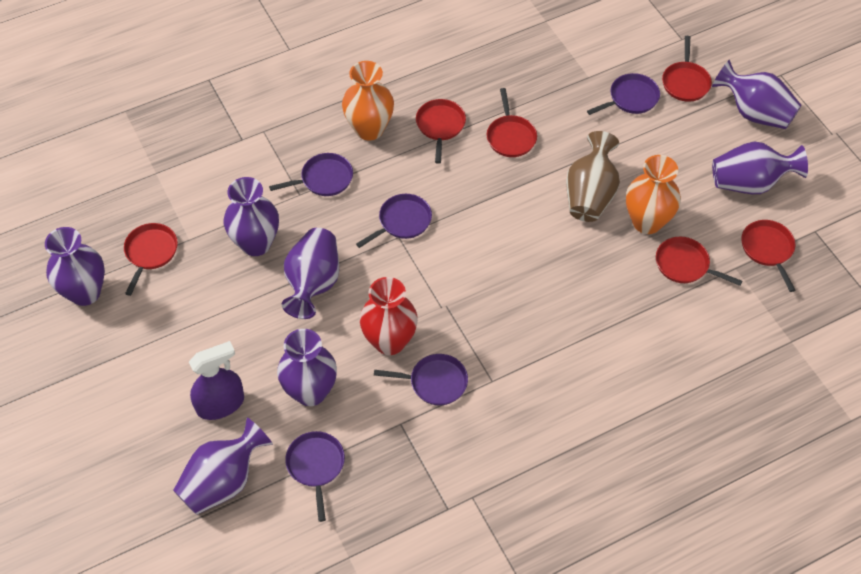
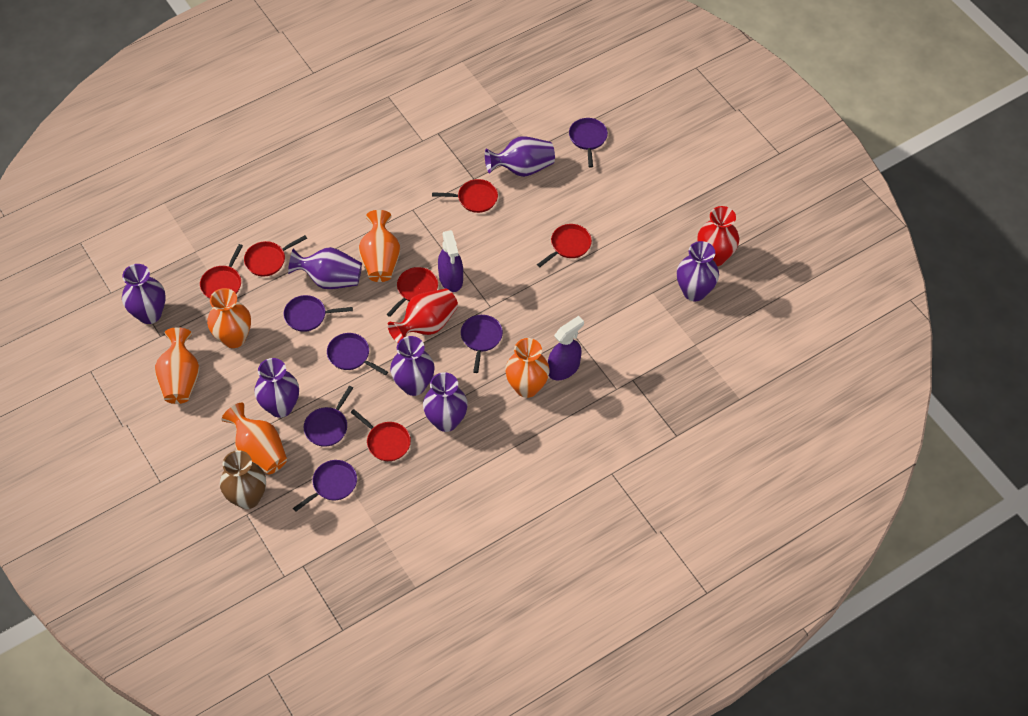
orange vase: [342,61,394,141] [626,155,681,234] = 2 -> [155,327,200,404] [207,288,251,348] [221,403,287,474] [358,210,400,282] [505,338,550,398] = 5
purple pan: [269,153,353,196] [285,431,345,522] [356,194,432,248] [374,354,468,405] [587,73,660,115] = 5 -> [283,295,353,332] [293,460,357,512] [304,386,353,447] [327,333,388,375] [461,315,503,373] [569,118,608,168] = 6
purple spray bottle: [189,341,244,420] = 1 -> [438,230,463,292] [548,316,584,380] = 2
red vase: [360,277,418,355] = 1 -> [387,289,458,343] [698,206,739,266] = 2

